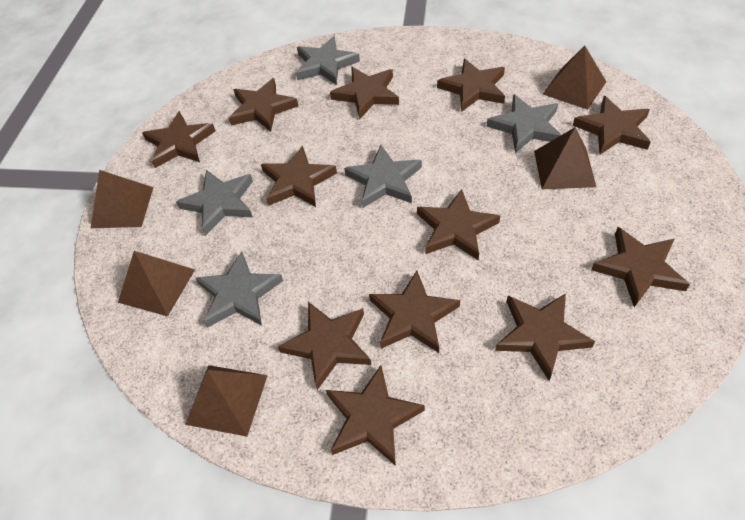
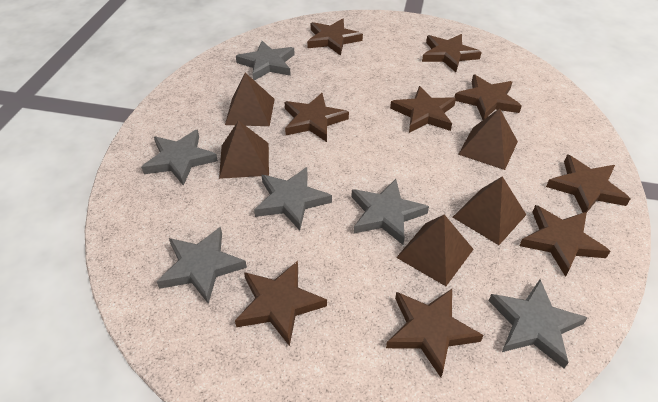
brown star: [142,111,216,168] [229,78,298,132] [261,145,337,207] [278,302,371,390] [326,365,425,466] [330,67,399,119] [369,270,460,353] [417,189,500,260] [437,59,505,112] [495,293,595,381] [573,96,651,155] [591,227,690,307] = 12 -> [235,261,327,346] [284,93,349,142] [307,18,363,56] [386,289,483,378] [390,86,456,133] [422,34,482,72] [454,75,522,120] [519,205,610,277] [546,154,630,213] = 9
grey star: [176,170,253,235] [196,251,283,328] [296,36,360,85] [344,145,422,208] [487,94,561,153] = 5 -> [141,129,218,186] [157,227,247,304] [236,41,295,80] [254,167,332,230] [351,179,429,245] [489,279,588,368] = 6

